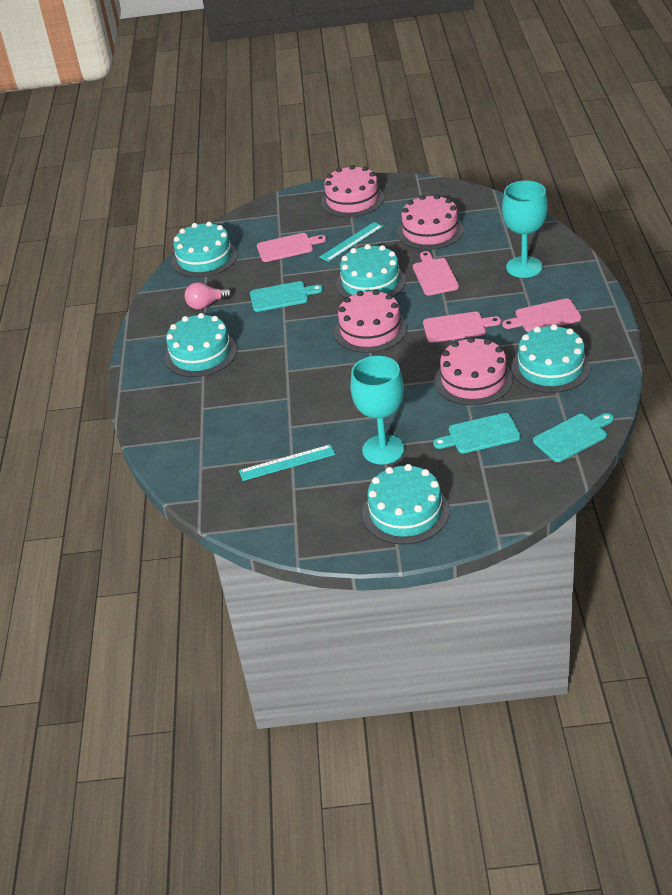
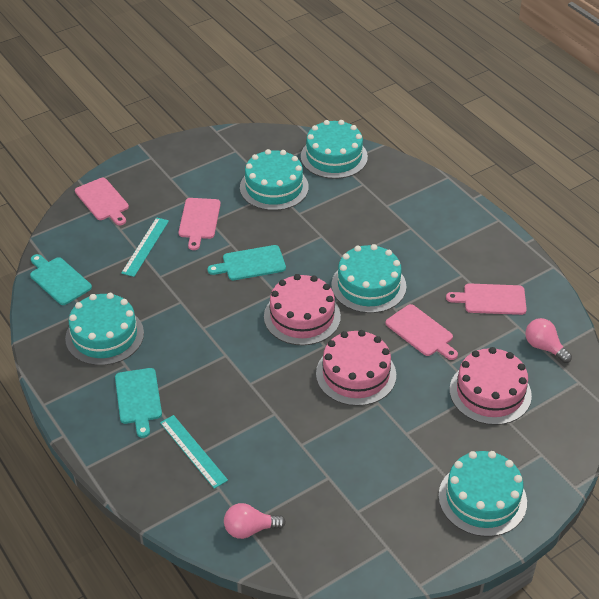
pink cake: [321,165,384,218] [334,289,407,353] [397,194,464,250] [435,337,513,406] = 4 -> [264,274,341,345] [316,330,396,406] [450,347,532,425] = 3
pink light bulb: [185,282,232,309] = 1 -> [224,503,286,539] [525,318,572,363] = 2
turquoise goblet: [350,356,405,464] [502,181,548,278] = 2 -> none = 0

